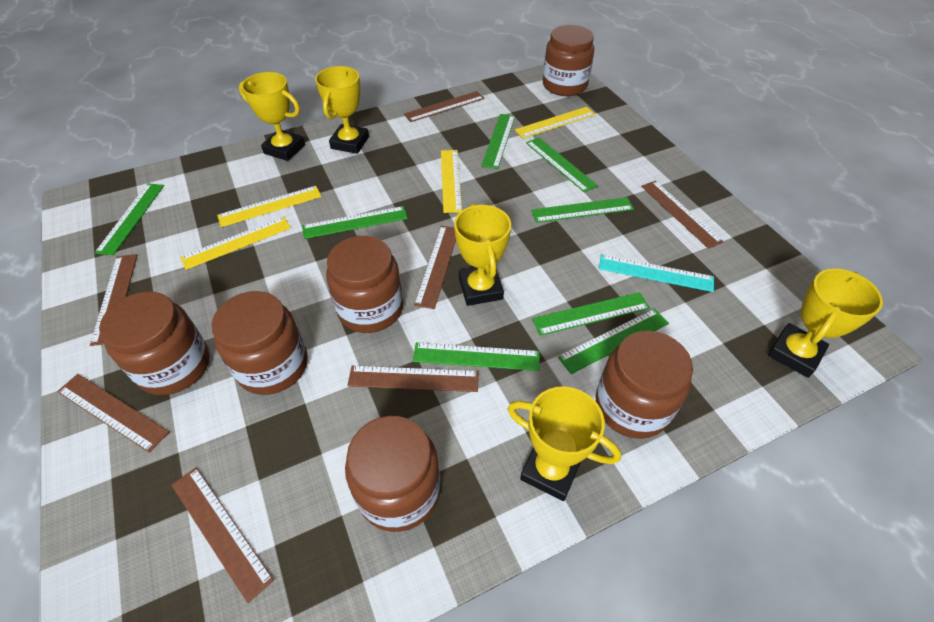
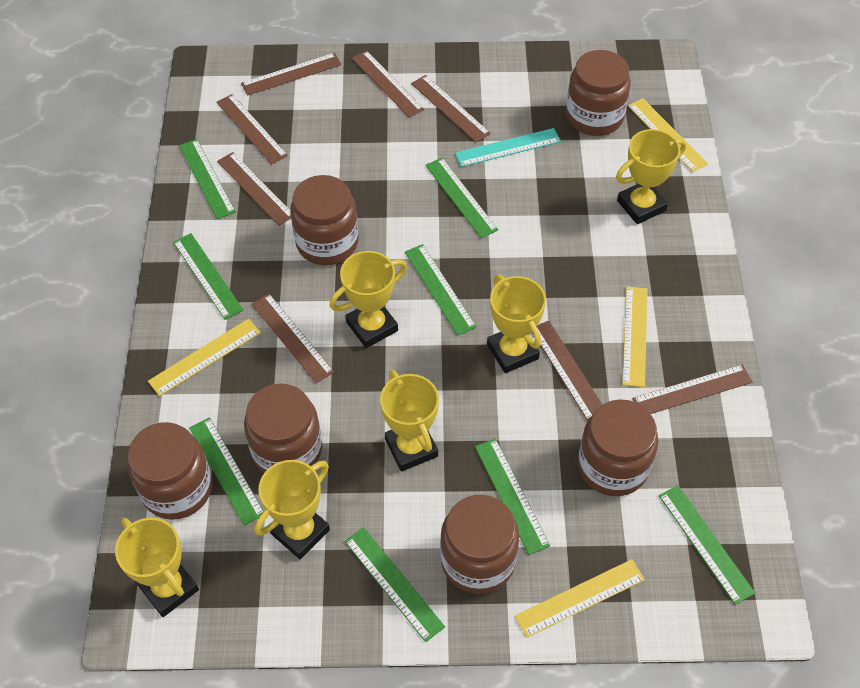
brown ruler: [57,374,169,453] [90,254,137,346] [171,467,274,603] [347,366,479,392] [404,91,485,122] [414,226,456,309] [641,181,724,249] = 7 -> [216,94,288,164] [217,152,291,226] [241,53,342,96] [252,294,334,383] [352,50,424,118] [411,75,491,142] [532,321,602,421] [632,364,753,414] = 8
yellow trophy: [239,72,305,161] [315,66,369,154] [454,203,511,306] [508,386,621,501] [768,268,883,378] = 5 -> [115,518,199,617] [254,460,330,559] [329,251,407,348] [380,370,439,472] [487,275,546,373] [616,129,686,224] = 6

